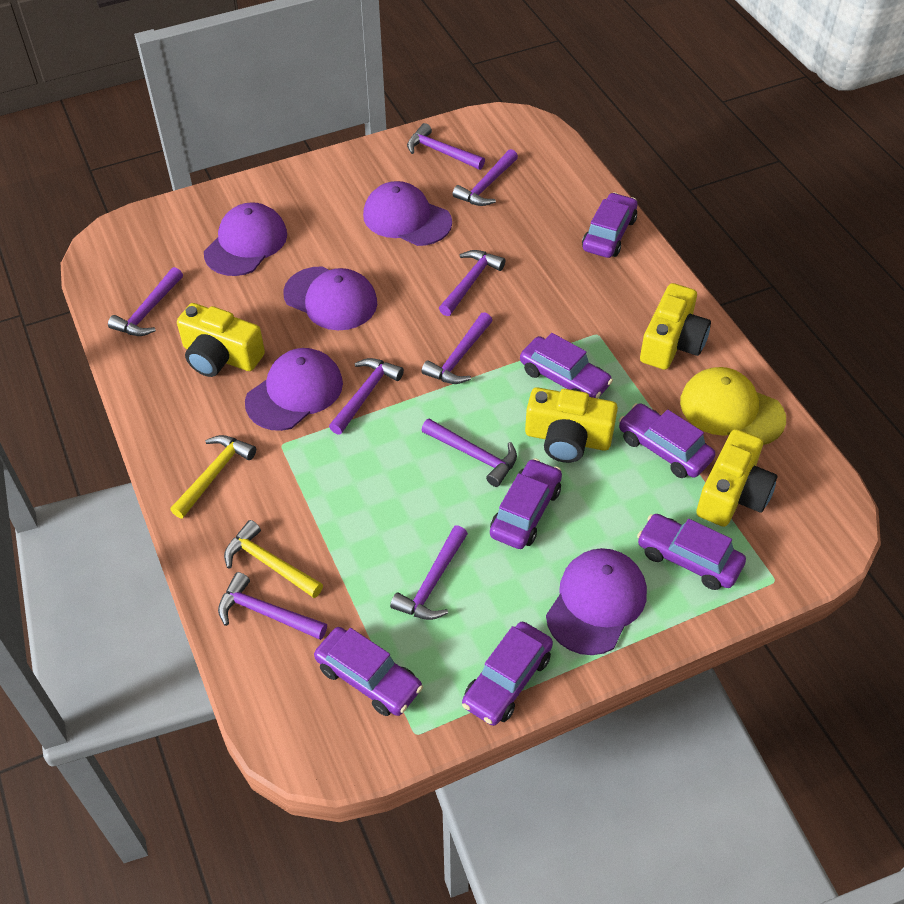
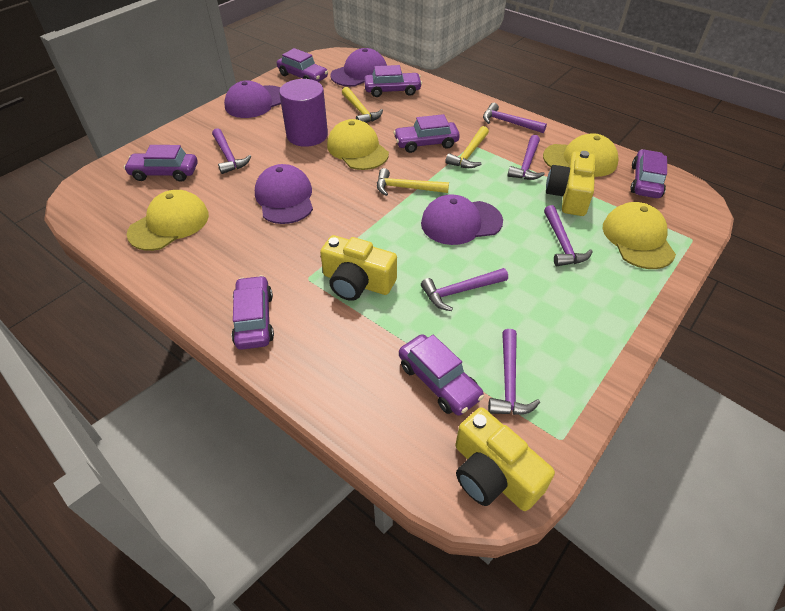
purple cap: [204,202,287,276] [245,348,343,431] [283,266,377,330] [363,181,452,246] [546,548,647,655] = 5 -> [224,80,281,118] [255,164,313,224] [330,48,387,87] [421,194,503,245] = 4
purple cylinder: none = 0 -> [279,79,328,147] = 1
purple hammer: [108,267,183,336] [218,572,327,640] [329,358,404,435] [390,526,468,620] [407,123,485,170] [421,312,493,384] [421,419,517,487] [439,250,505,316] [452,149,518,206] = 9 -> [212,128,251,174] [421,268,508,311] [483,103,547,133] [488,329,540,415] [507,135,545,180] [544,205,593,266] = 6
yellow camera: [177,303,265,377] [525,387,618,463] [640,283,711,370] [696,429,777,527] = 4 -> [320,235,397,301] [456,407,555,511] [546,151,596,216] = 3
yellow cap: [680,367,786,445] = 1 -> [127,190,209,251] [327,119,389,170] [543,133,619,177] [602,202,676,269] = 4
yellow hammer: [170,435,256,518] [224,520,323,598] = 2 -> [342,87,383,123] [377,168,449,196] [445,126,489,168] = 3

